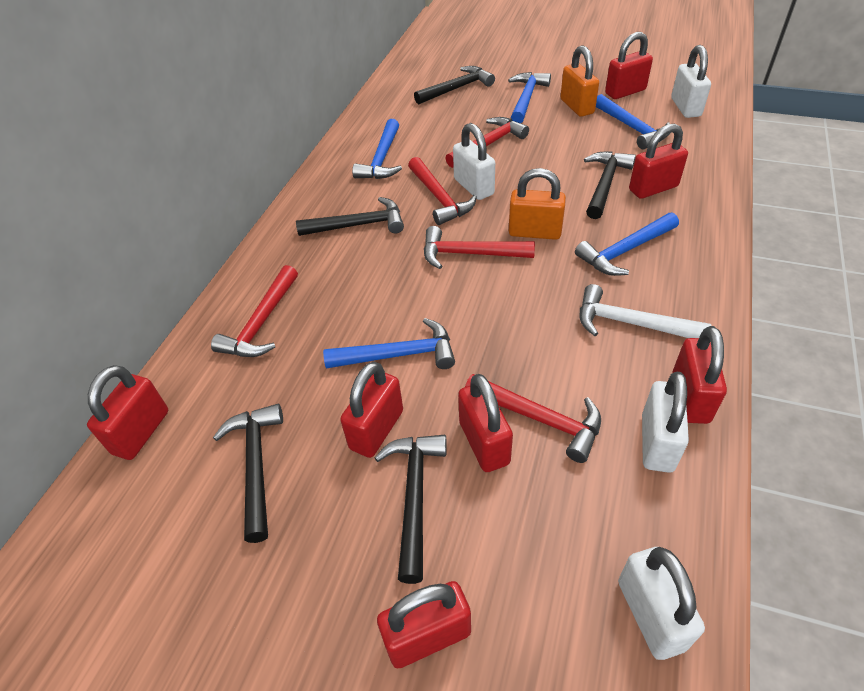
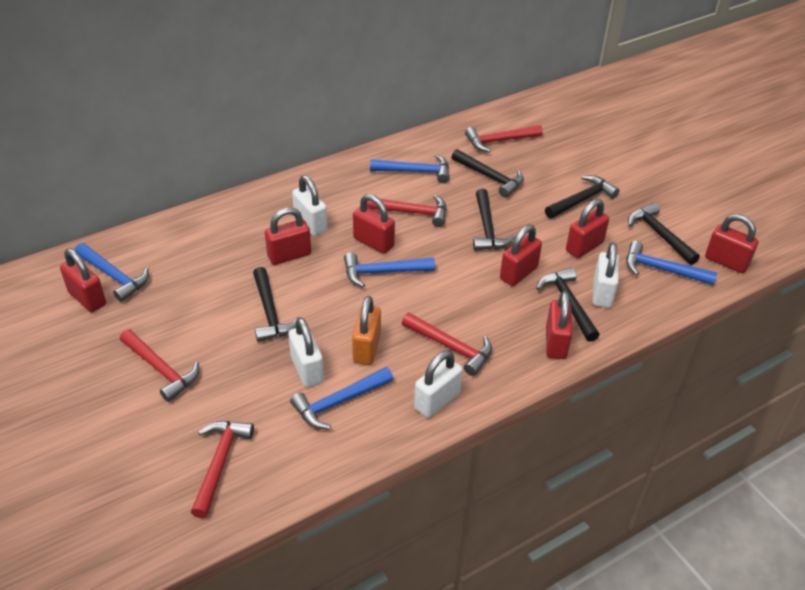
black hammer: [213,404,283,543] [296,197,404,236] [375,435,447,584] [414,66,495,104] [584,151,636,219] = 5 -> [253,267,299,342] [451,149,524,197] [473,189,515,251] [536,268,599,342] [545,175,620,218] [628,203,700,265] = 6
orange padlock: [509,168,566,240] [560,45,599,117] = 2 -> [352,296,381,365] = 1
white hammer: [580,284,711,338] = 1 -> none = 0

